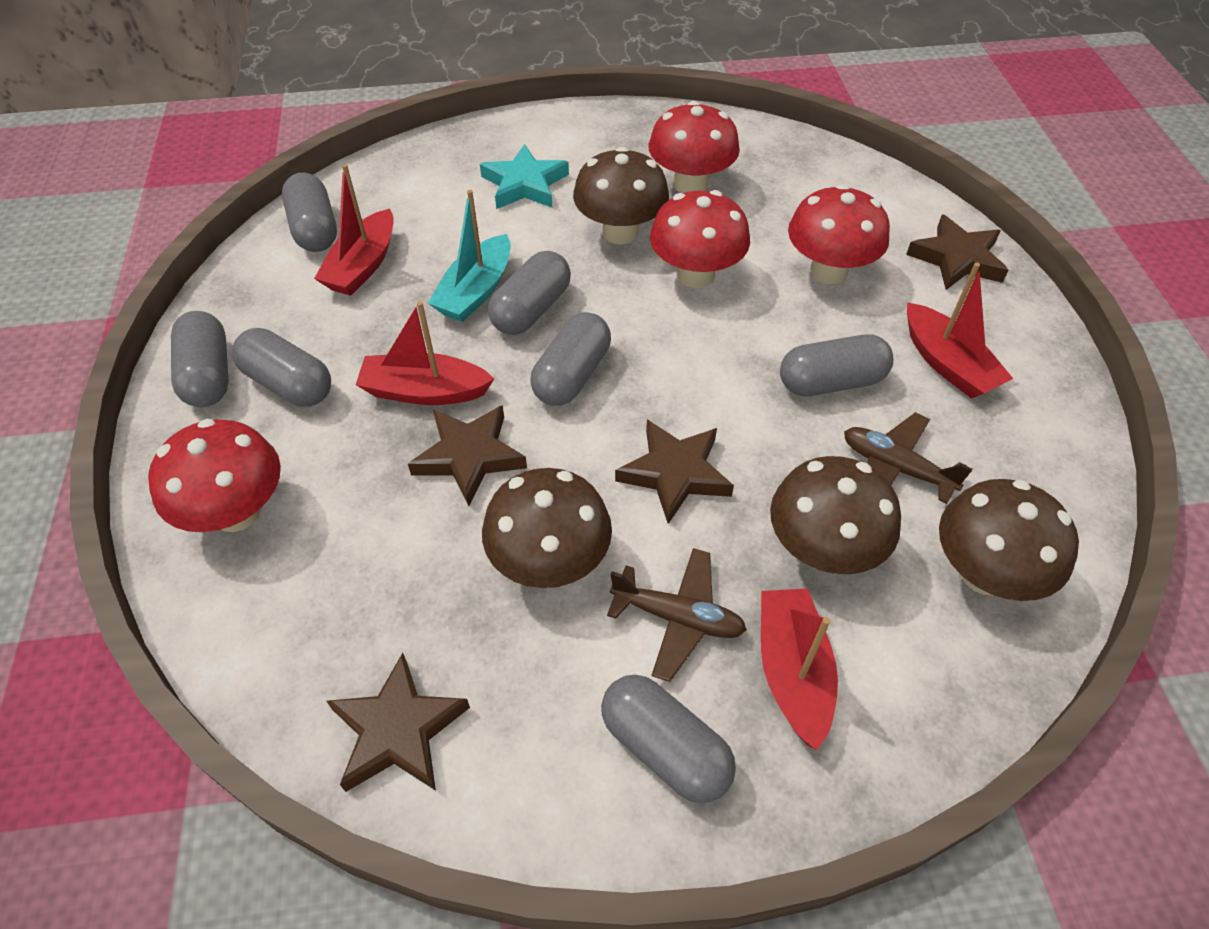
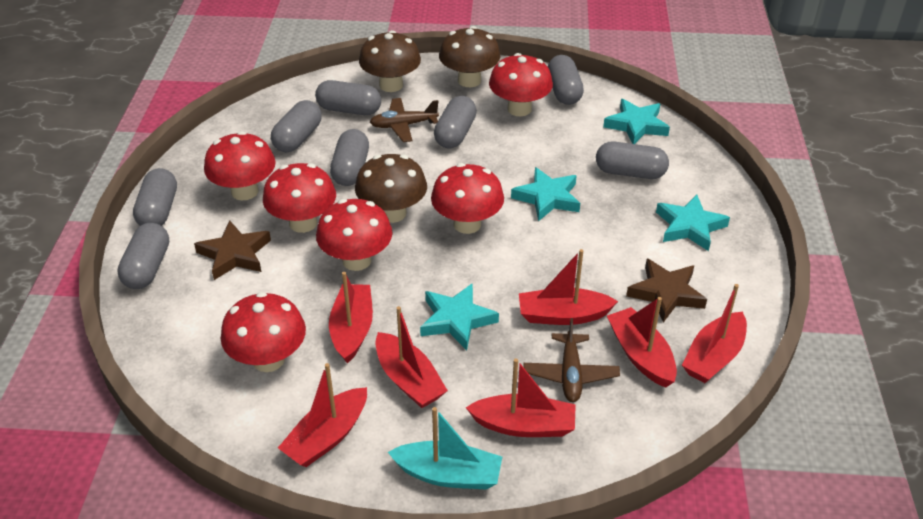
brown mushroom: [482,468,612,588] [573,147,669,244] [770,456,901,574] [939,479,1079,601] = 4 -> [355,154,427,223] [359,30,421,92] [439,26,500,87] = 3
brown star: [327,653,470,792] [408,405,527,506] [615,420,734,524] [906,214,1009,290] = 4 -> [194,220,271,280] [626,259,707,323] = 2
grey capsule: [171,311,229,407] [232,328,331,407] [282,173,337,252] [488,251,571,335] [530,312,611,406] [601,675,736,803] [780,335,893,396] = 7 -> [117,223,169,289] [133,168,177,226] [271,100,322,153] [315,80,381,115] [330,129,369,186] [434,96,477,148] [548,55,584,105] [596,142,669,179] = 8
red boat: [314,164,394,296] [356,301,494,405] [761,588,838,751] [907,263,1013,399] = 4 -> [278,363,367,467] [329,272,373,363] [375,306,448,408] [466,358,576,437] [519,249,618,325] [607,297,677,388] [682,284,747,383] = 7
red mushroom: [148,419,281,532] [648,101,740,193] [650,190,750,288] [788,184,890,284] = 4 -> [204,131,276,200] [221,292,306,372] [263,163,336,233] [316,199,393,271] [431,163,504,234] [489,53,553,116] = 6
turquoise star: [480,144,569,209] = 1 -> [420,283,499,350] [511,167,580,221] [603,99,670,144] [656,195,730,251] = 4

